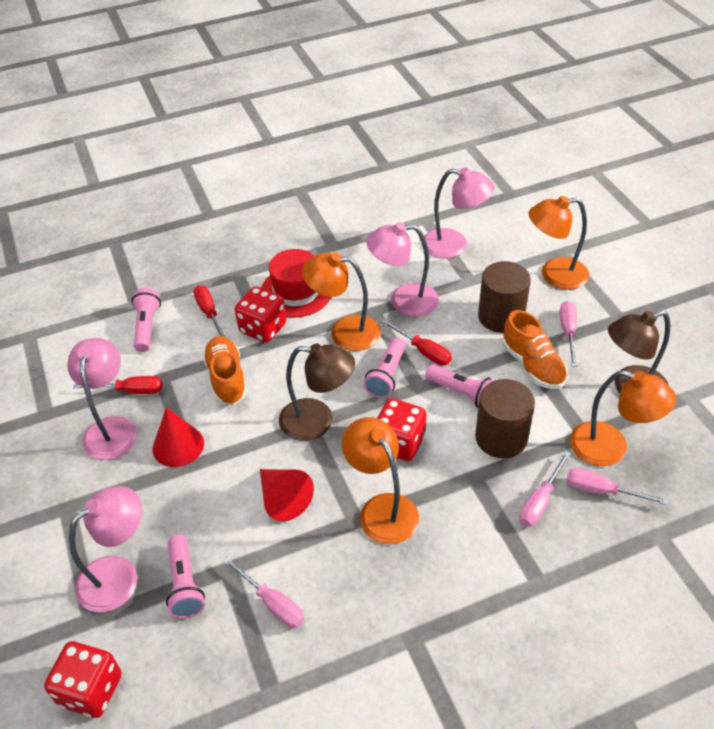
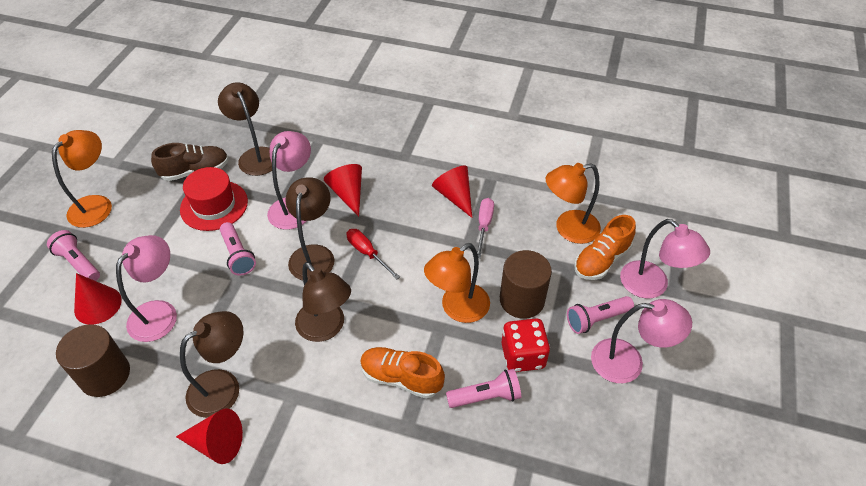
brown lamp: [279,343,355,441] [608,311,670,394] = 2 -> [180,311,244,418] [218,82,272,176] [285,177,334,280] [295,262,351,342] = 4
brown shoe: none = 0 -> [151,143,229,181] = 1
orange lamp: [302,252,381,351] [342,417,419,544] [529,196,589,289] [570,370,676,466] = 4 -> [52,130,112,228] [424,243,490,323] [545,163,601,244] = 3
pink screwdriver: [223,557,304,628] [520,451,571,527] [560,301,577,367] [566,468,669,505] = 4 -> [477,198,494,258] = 1
red cone: [153,407,204,467] [260,469,314,521] = 2 -> [74,273,122,325] [176,409,243,464] [324,164,362,217] [432,166,472,218] = 4
red dice: [44,641,122,718] [235,286,286,343] [377,398,426,461] = 3 -> [501,318,550,372] = 1
red screwdriver: [73,376,162,394] [193,285,226,337] [381,319,452,365] = 3 -> [346,229,400,280] = 1

